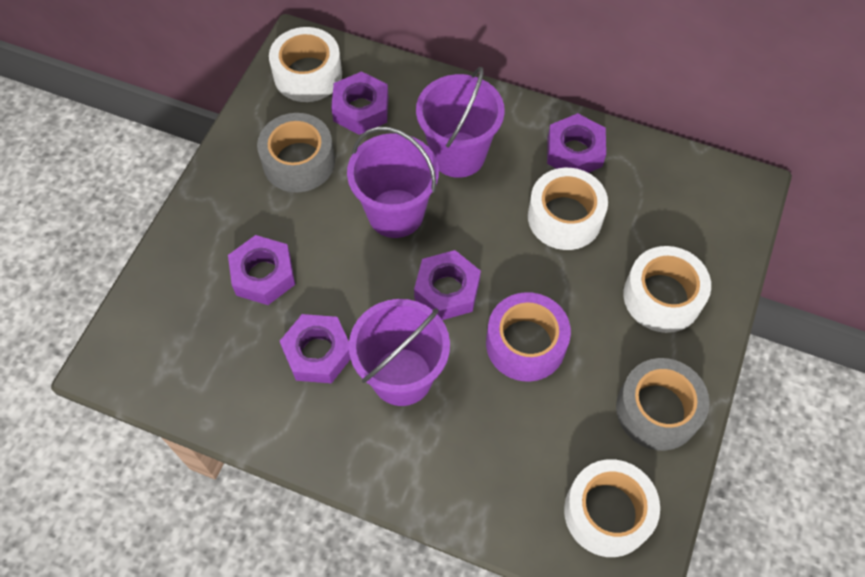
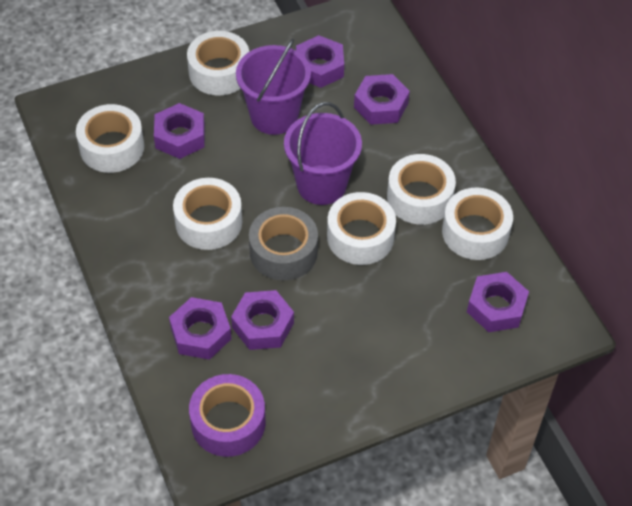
grey tape: [257,113,335,192] [616,358,710,451] = 2 -> [249,207,318,281] = 1
purple bucket: [347,127,439,238] [349,299,450,406] [416,67,505,178] = 3 -> [236,39,311,135] [284,102,362,205] = 2
purple nut: [228,235,295,305] [280,314,351,383] [331,71,389,135] [414,250,481,320] [547,113,606,173] = 5 -> [154,103,205,159] [169,297,231,360] [231,290,294,350] [296,35,344,88] [354,74,410,125] [467,272,529,332] = 6
white tape: [269,27,342,102] [528,168,608,250] [564,459,660,557] [623,246,711,333] = 4 -> [76,104,144,173] [173,178,242,250] [187,31,249,95] [327,192,396,265] [387,154,456,225] [442,187,513,260] = 6

